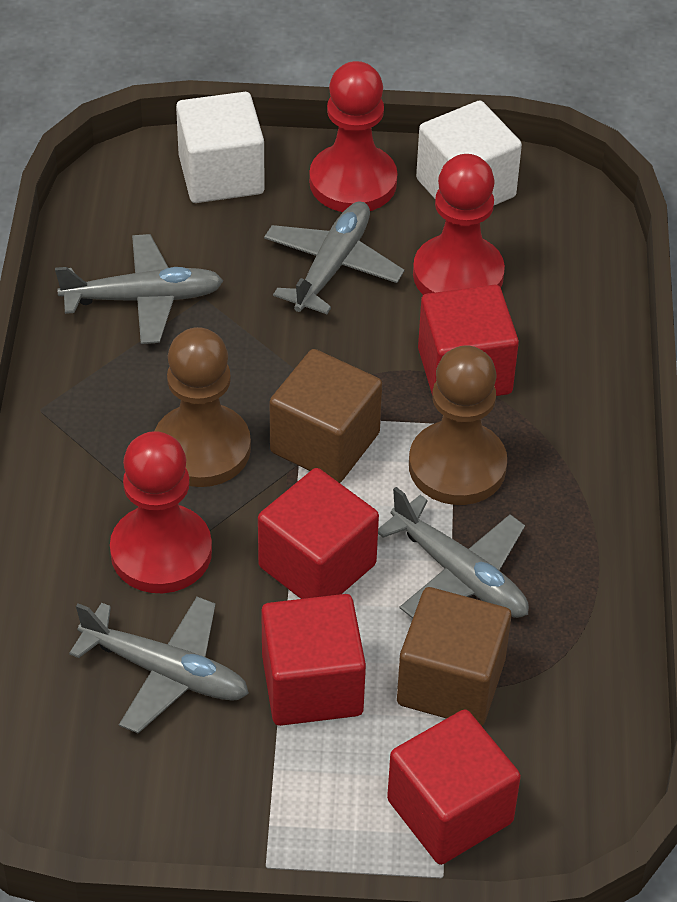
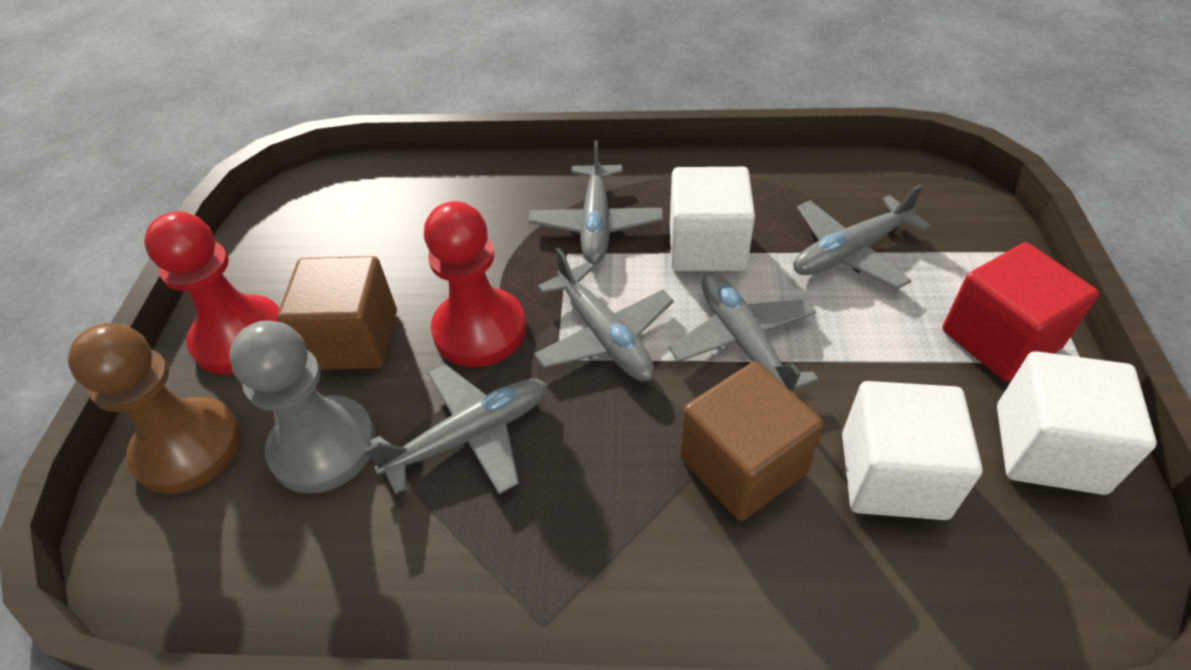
brown pawn: [154,327,251,487] [409,345,507,505] = 2 -> [68,323,241,494] = 1
grey pawn: none = 0 -> [229,321,376,494] = 1
grey plane: [55,234,223,344] [69,597,249,733] [264,201,404,314] [378,487,529,619] = 4 -> [364,364,547,494] [528,141,663,264] [534,248,674,381] [669,273,819,395] [793,184,931,290] = 5
red cube: [258,468,379,599] [261,594,366,726] [387,709,521,865] [418,285,519,396] = 4 -> [942,242,1099,382] = 1
red pawn: [110,431,212,593] [309,61,398,212] [413,154,505,295] = 3 -> [144,211,279,374] [424,201,526,367] = 2
white cube: [176,92,265,203] [416,100,522,205] = 2 -> [670,167,755,271] [842,381,982,520] [997,351,1157,495] = 3

